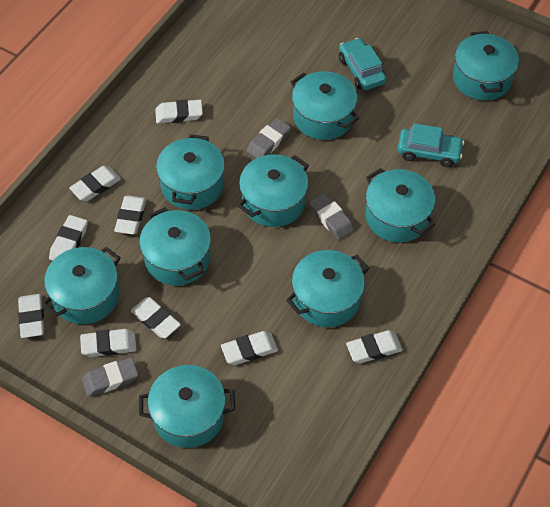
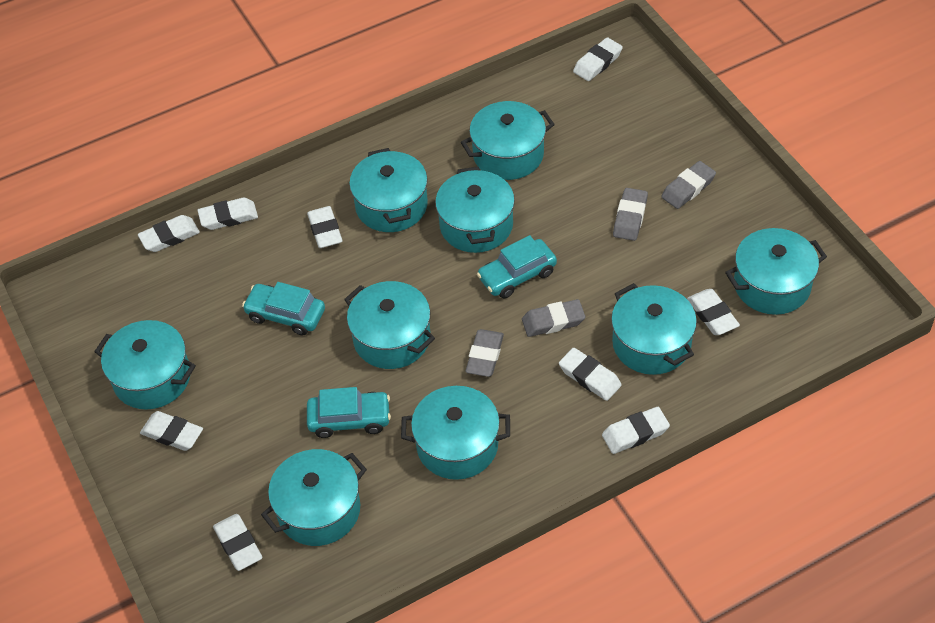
grey eraser: [82,357,138,397] [247,118,291,158] [309,193,354,240] = 3 -> [465,329,504,377] [522,299,585,337] [613,188,648,241] [661,161,716,209] = 4
turquoise car: [339,38,386,90] [397,123,464,167] = 2 -> [242,282,325,336] [307,387,391,438] [477,235,557,298] = 3

